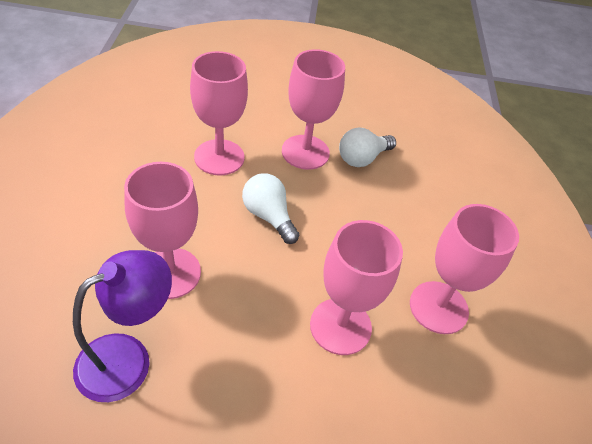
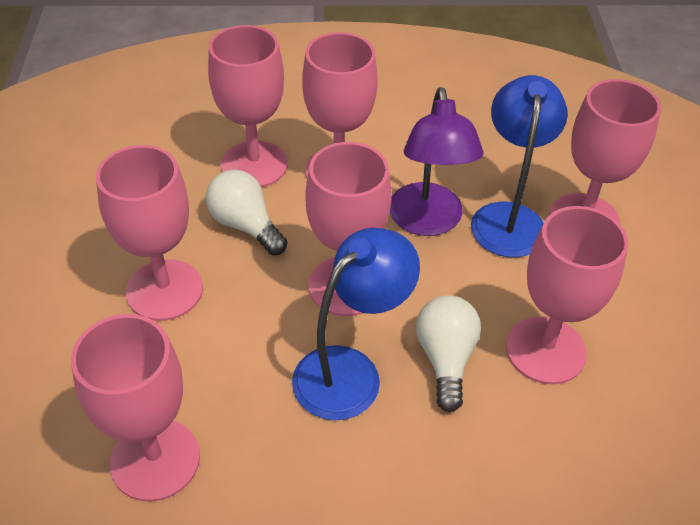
blue lamp: none = 0 -> [292,228,420,420] [471,75,568,257] = 2
pink goblet: [124,162,201,299] [190,51,248,175] [282,49,345,170] [310,220,403,355] [410,204,519,334] = 5 -> [71,314,200,501] [96,145,203,321] [208,25,288,187] [302,32,378,178] [306,142,392,316] [506,206,629,384] [549,79,661,223] = 7

